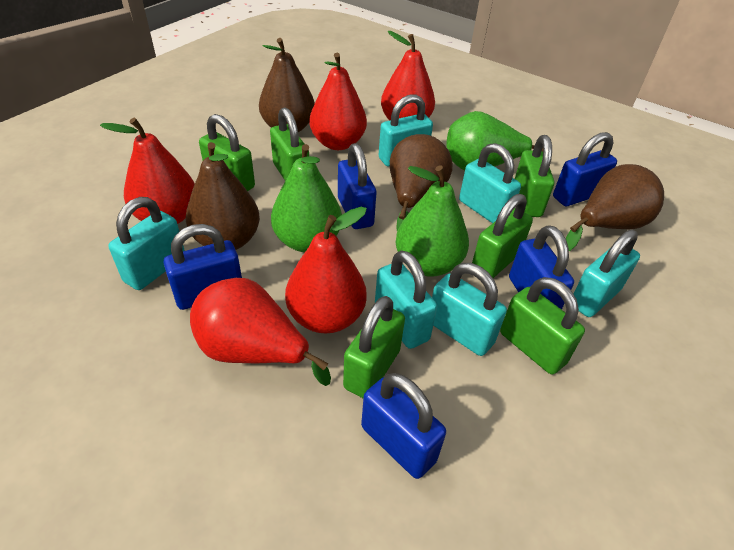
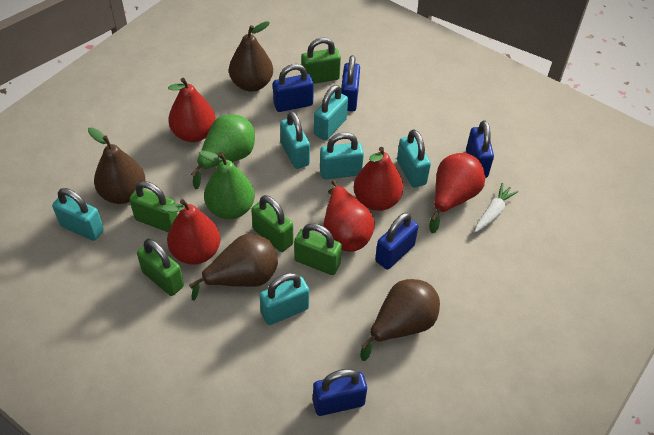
green padlock: [199,114,255,191] [270,107,309,181] [343,296,405,398] [472,194,533,278] [500,277,585,374] [515,135,554,217] = 6 -> [129,181,178,232] [137,239,184,296] [251,195,293,252] [294,223,342,275] [301,38,341,84] = 5
green pear: [271,144,342,252] [396,166,469,277] [446,111,543,171] = 3 -> [191,114,255,189] [199,151,255,219] = 2
white carrot: none = 0 -> [475,183,518,233] = 1

